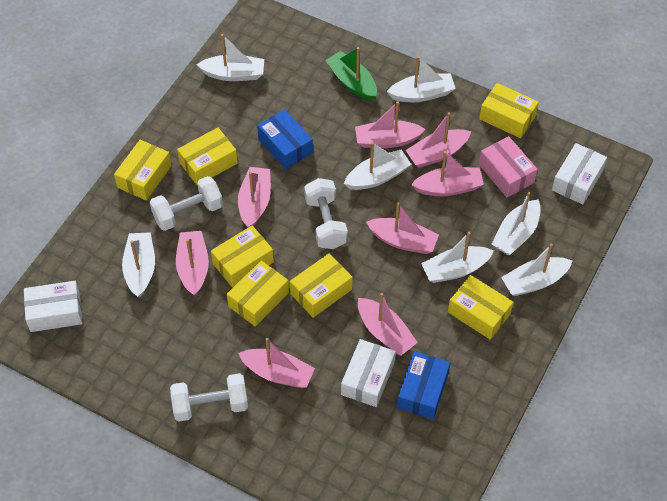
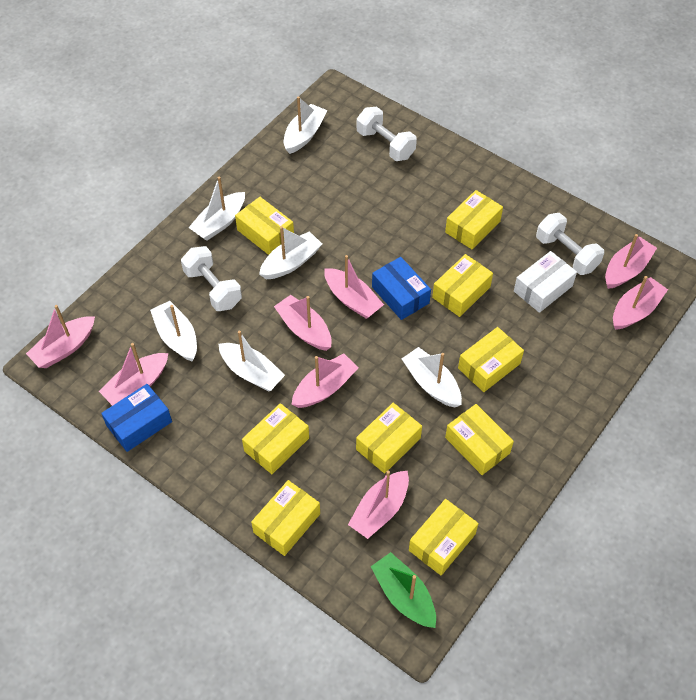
pink box: [479,136,538,197] = 1 -> none = 0
white boat: [122,232,155,298] [196,34,264,81] [344,142,411,190] [387,56,456,102] [421,232,494,283] [492,192,541,255] [501,243,573,296] = 7 -> [150,301,197,362] [188,176,245,241] [219,331,285,392] [259,226,322,279] [284,96,327,154] [402,347,462,408] = 6
white box: [24,281,82,332] [341,339,396,407] [552,143,607,205] = 3 -> [514,251,577,313] = 1
yellow box: [114,140,172,201] [177,127,238,185] [211,225,274,288] [227,260,289,327] [290,253,353,318] [448,275,513,340] [479,83,539,138] = 7 -> [235,197,294,255] [242,403,309,474] [251,480,320,556] [356,403,422,473] [409,499,479,575] [432,254,493,317] [445,190,503,249] [445,404,514,475] [458,327,524,392] = 9

